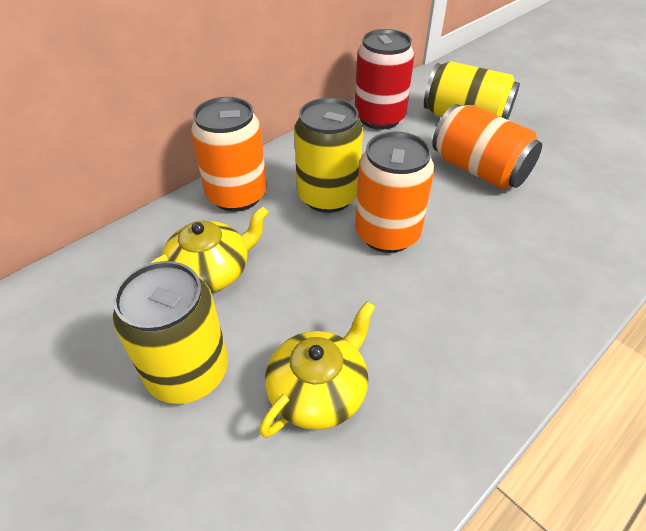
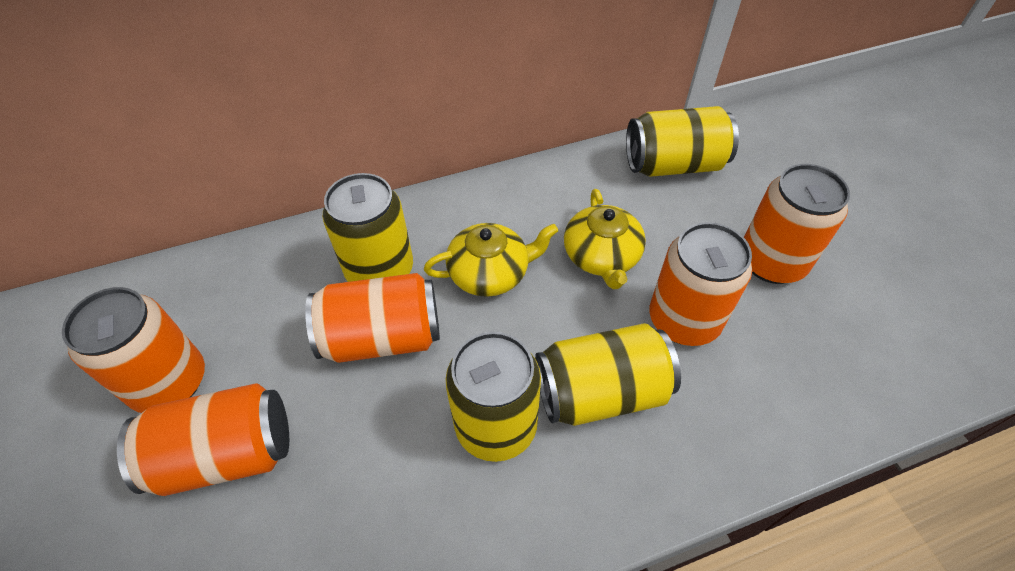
orange can: [191,97,267,212] [355,131,435,253] [432,104,542,189] = 3 -> [62,287,205,413] [117,384,289,496] [305,273,440,363] [649,222,752,346] [744,164,850,284] = 5
red can: [355,29,415,130] = 1 -> none = 0
yellow can: [112,261,228,404] [294,98,363,213] [424,61,520,120] = 3 -> [322,173,413,282] [446,332,541,462] [535,323,681,426] [626,106,739,177] = 4

